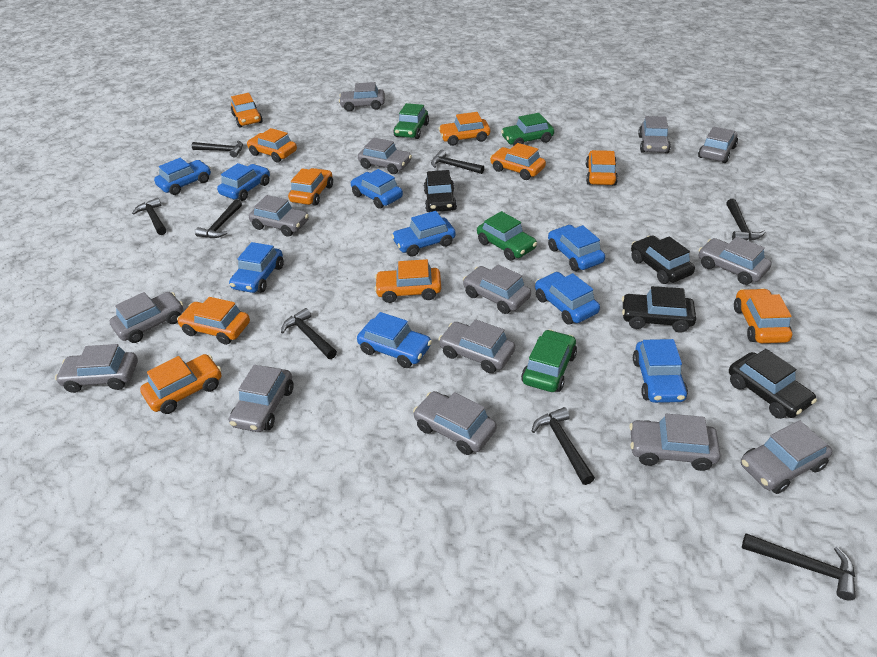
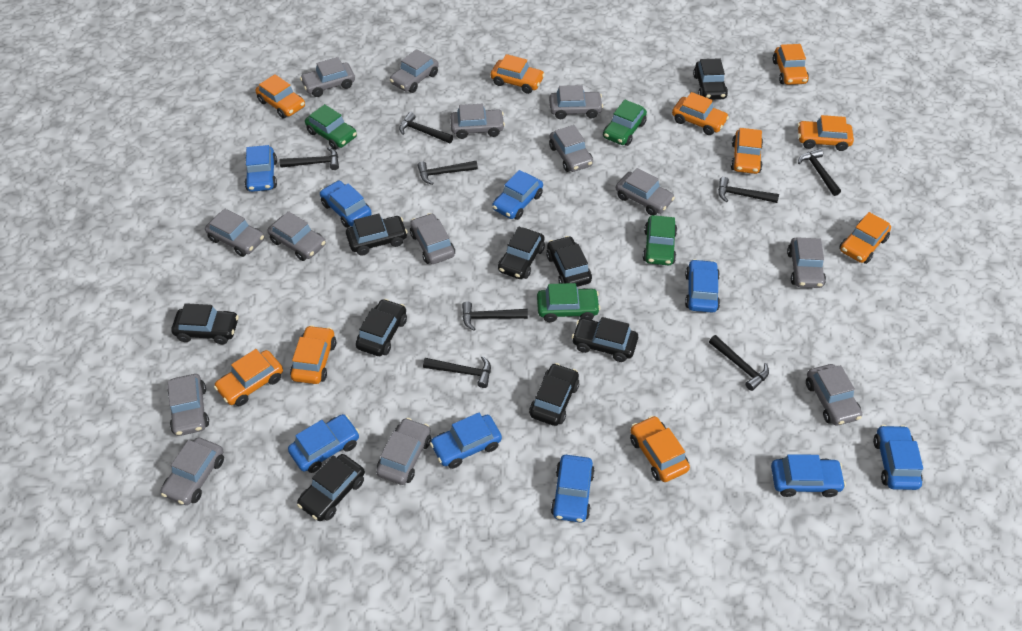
black car: [424,170,457,212] [622,286,696,333] [631,236,695,284] [729,349,817,419] = 4 -> [171,303,238,344] [297,454,365,521] [346,214,408,256] [356,299,407,356] [498,227,545,279] [529,363,579,426] [546,236,592,287] [572,317,638,362] [693,58,728,100] = 9

